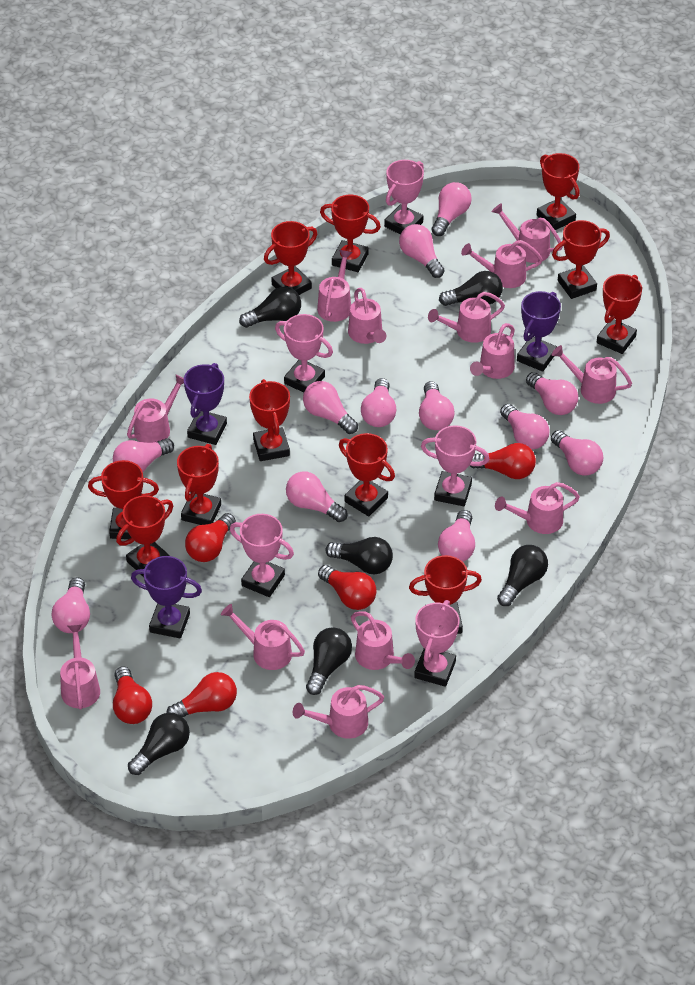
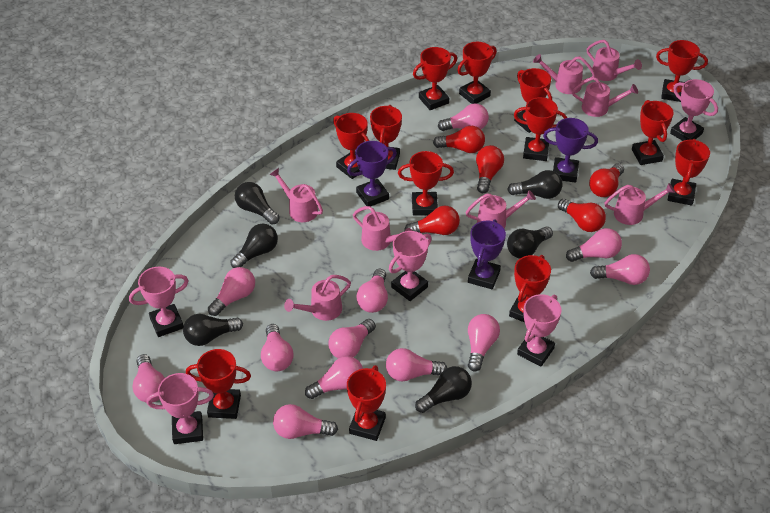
pink watering can: [60,624,100,709] [127,375,184,443] [221,604,305,670] [293,685,384,739] [317,250,352,322] [348,288,386,344] [351,611,415,670] [428,292,505,343] [461,240,543,288] [470,323,515,379] [491,203,563,263] [495,482,580,534] [552,345,632,404] = 13 -> [269,168,323,222] [284,275,351,321] [353,206,413,251] [465,190,536,228] [533,54,595,94] [572,77,638,117] [587,40,642,81] [605,183,675,225] = 8
red trophy: [88,460,159,539] [116,495,173,577] [177,444,221,525] [249,379,290,461] [264,221,317,295] [320,195,381,272] [339,433,395,516] [409,555,482,634] [537,153,580,230] [552,220,610,299] [597,274,642,354] = 11 -> [186,349,251,419] [333,113,369,179] [347,365,386,441] [370,105,402,170] [398,151,454,216] [413,47,457,110] [457,42,497,104] [509,255,551,322] [514,68,552,133] [514,97,567,161] [632,100,674,165] [656,40,708,102] [668,139,710,206] = 13

